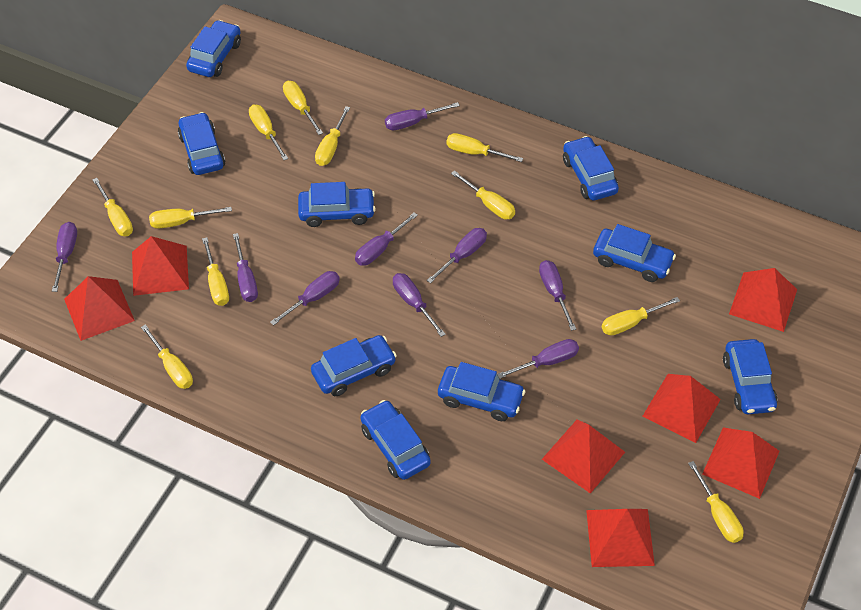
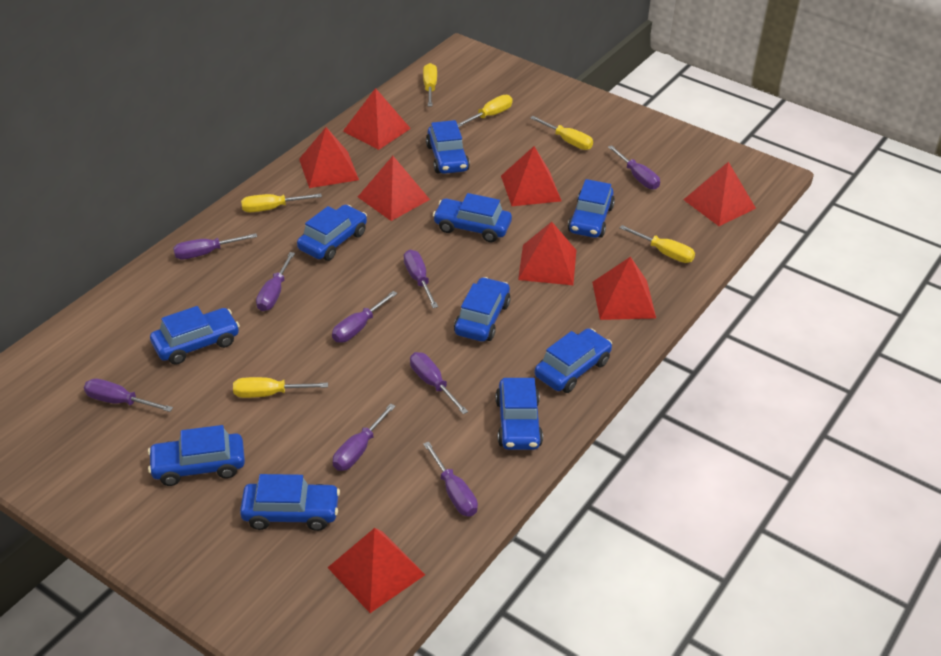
blue car: [178,112,225,175] [186,20,241,77] [298,182,376,227] [311,335,397,396] [360,400,431,480] [438,362,526,421] [563,136,619,200] [593,224,676,282] [723,339,778,414] = 9 -> [148,425,245,486] [150,306,240,365] [240,474,340,531] [297,205,367,261] [426,120,470,174] [433,193,512,242] [454,277,511,342] [495,378,543,450] [534,328,612,393] [568,179,615,238] = 10
red pyramid: [64,276,135,341] [132,236,189,296] [542,419,625,494] [586,509,655,567] [643,374,721,443] [702,428,779,499] [729,268,797,332] = 7 -> [299,127,359,188] [327,528,425,613] [343,88,411,150] [358,156,430,221] [501,146,562,206] [518,222,576,285] [592,256,656,320] [684,162,756,226] = 8
yellow screwdriver: [92,178,133,236] [141,324,193,389] [149,207,232,229] [202,237,229,306] [249,105,288,160] [283,81,323,135] [315,106,350,166] [446,133,523,162] [451,170,515,219] [602,297,680,336] [688,461,744,543] = 11 -> [233,377,328,398] [241,193,322,212] [423,63,437,106] [457,95,512,127] [530,116,593,150] [619,225,695,263] = 6

